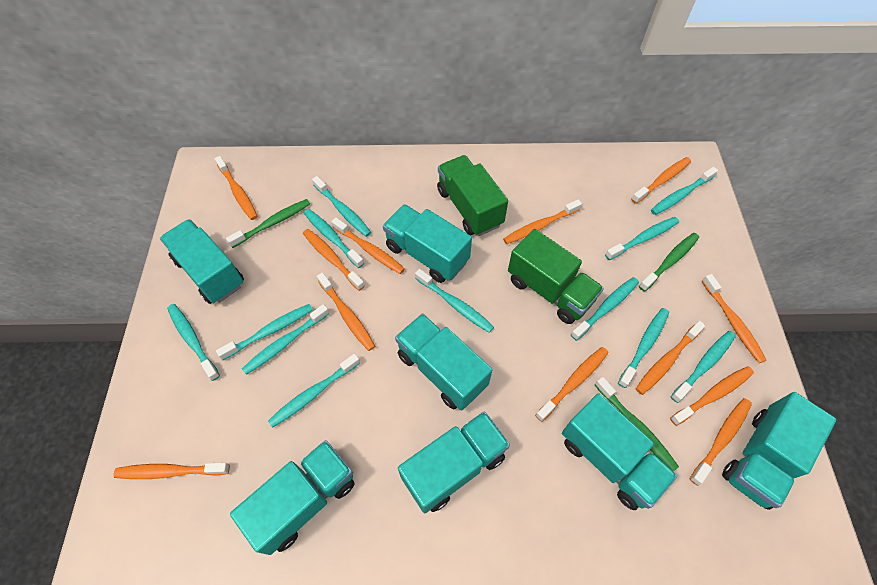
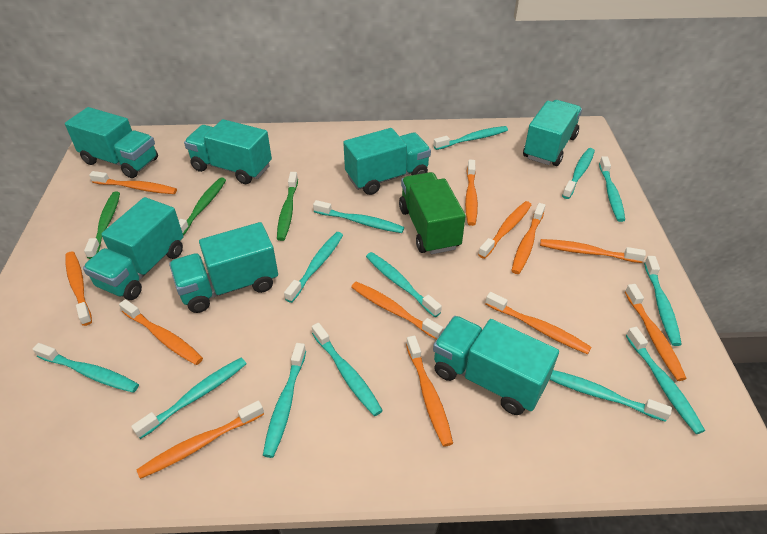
green truck: [437,155,508,236] [508,229,604,324] = 2 -> [399,172,466,254] = 1
turquoise toothbrush: [167,304,220,381] [216,304,313,360] [242,304,329,375] [268,354,360,428] [304,209,364,268] [312,176,371,237] [415,269,494,333] [571,277,639,341] [605,217,679,260] [618,308,669,388] [651,167,718,215] [671,331,736,403] = 12 -> [33,343,139,393] [131,358,246,439] [263,343,306,458] [284,232,343,303] [312,323,383,416] [313,200,404,233] [366,252,442,317] [433,126,508,150] [550,370,672,422] [562,148,595,199] [599,156,625,222] [626,327,705,434] [644,256,682,346] = 13

